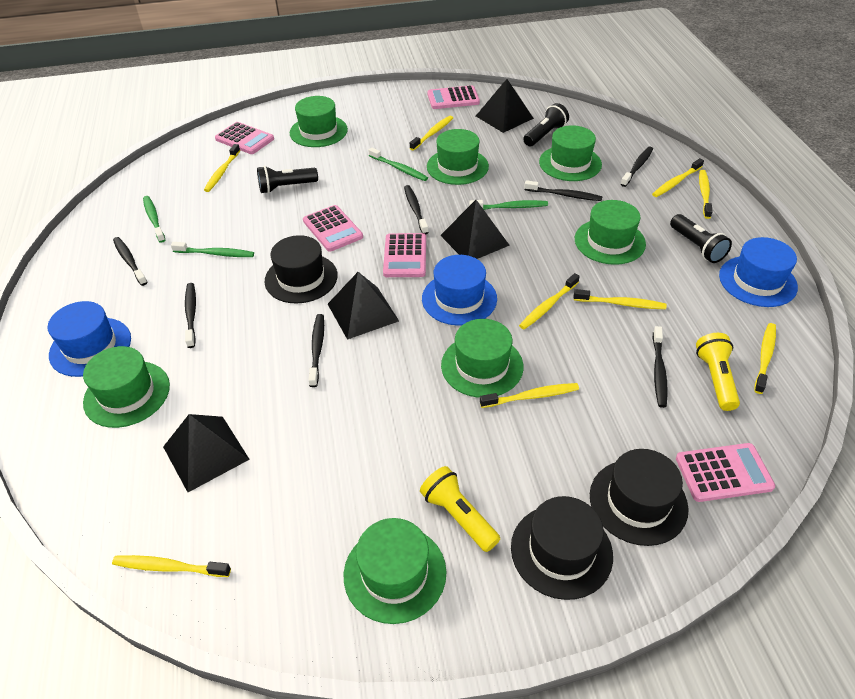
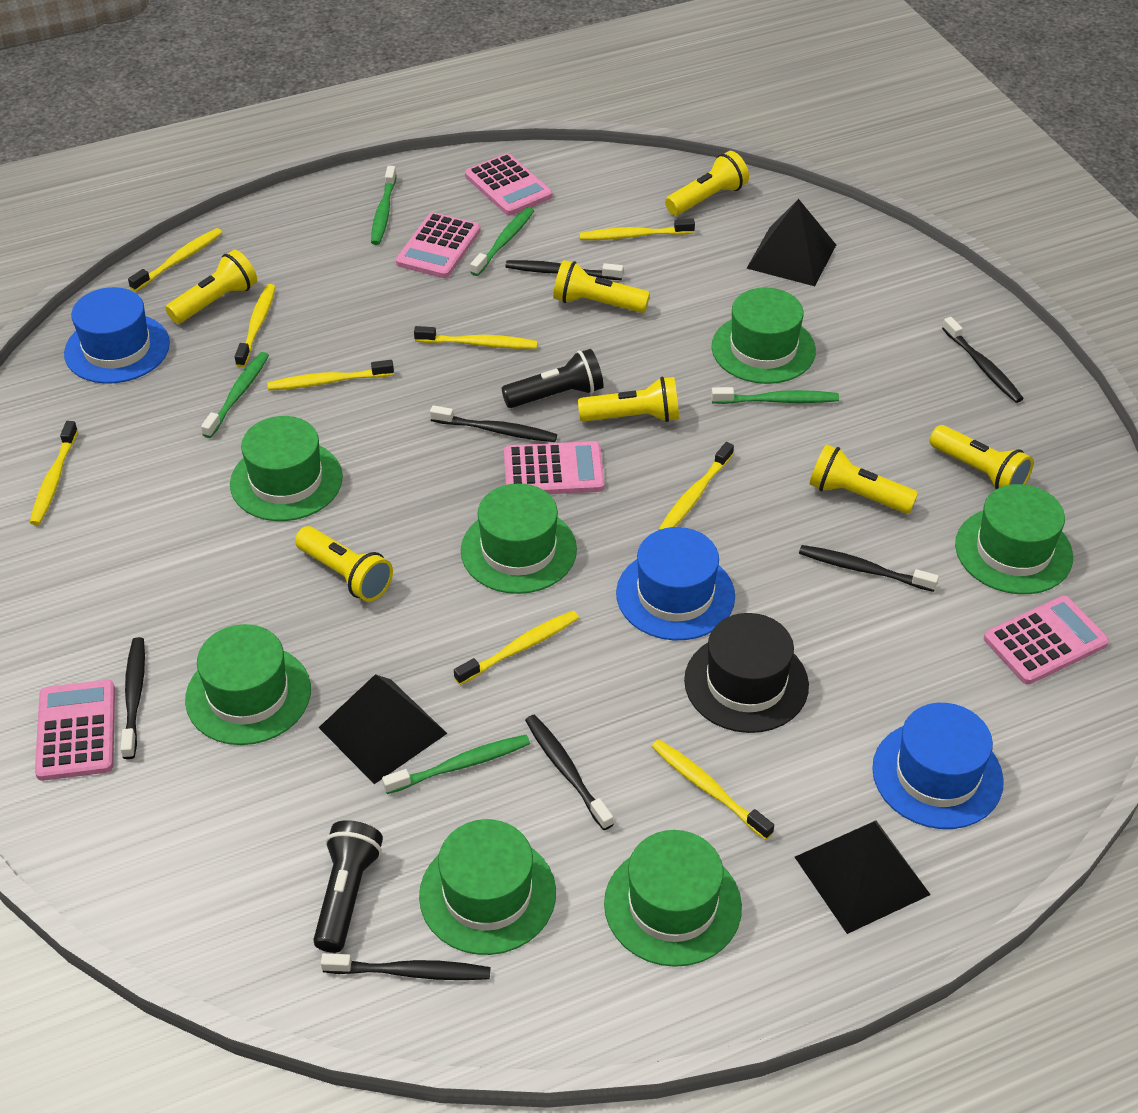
black flashlight: [257,166,318,194] [523,103,569,146] [670,214,732,263] = 3 -> [313,820,383,953] [502,349,604,408] = 2
black hat: [265,235,338,303] [511,496,613,600] [590,449,689,546] = 3 -> [684,613,809,733] = 1
black pyramid: [163,414,250,492] [328,272,399,340] [440,200,510,259] [476,79,534,133] = 4 -> [318,674,448,784] [746,199,836,286] [795,820,931,934] = 3
green toothbrush: [143,196,165,243] [171,242,254,257] [368,147,428,181] [469,200,548,210] = 4 -> [201,352,269,438] [371,166,397,245] [382,735,530,794] [470,207,534,276] [711,387,839,404] = 5
yellow flashlight: [420,466,500,552] [696,333,740,411] = 2 -> [166,250,257,324] [295,526,393,602] [553,260,650,313] [578,377,679,422] [665,151,749,215] [809,444,918,514] [930,425,1033,489] = 7

